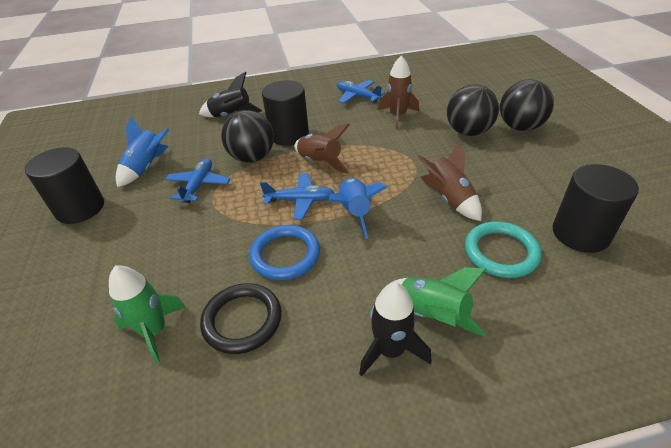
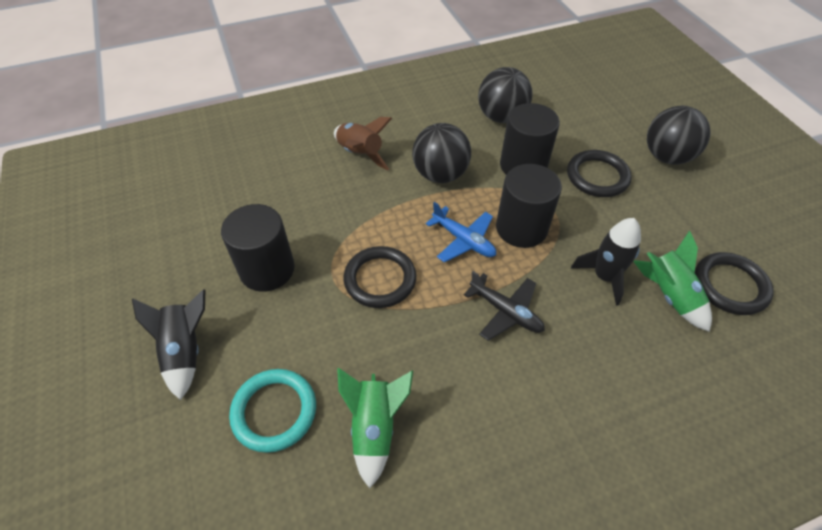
black plane: none = 0 -> [464,271,545,341] = 1
black ring: [200,283,282,354] = 1 -> [343,246,416,308] [567,150,632,197] [695,252,774,315] = 3
blue plane: [165,158,230,203] [260,173,334,220] [337,80,385,104] = 3 -> [426,202,496,263] = 1
blue ring: [249,225,320,280] = 1 -> none = 0
blue rocket: [116,116,170,187] [329,178,387,239] = 2 -> none = 0
brown rocket: [294,123,350,174] [378,55,419,129] [418,142,482,221] = 3 -> [334,117,392,170] = 1

